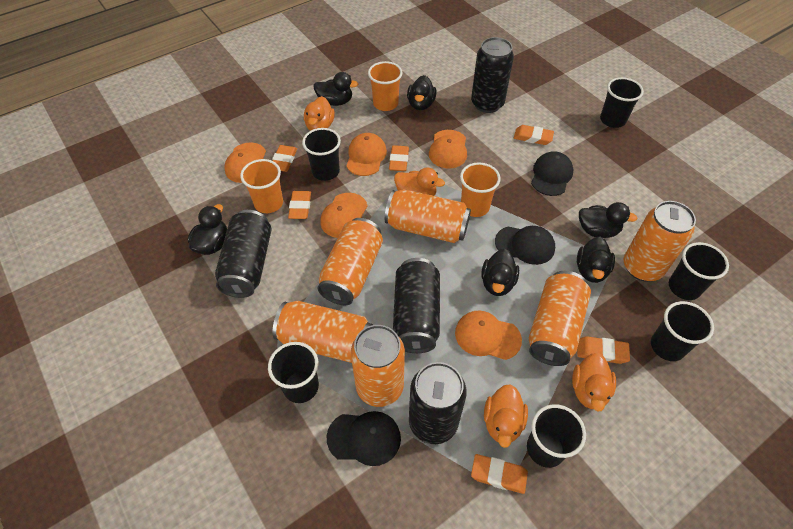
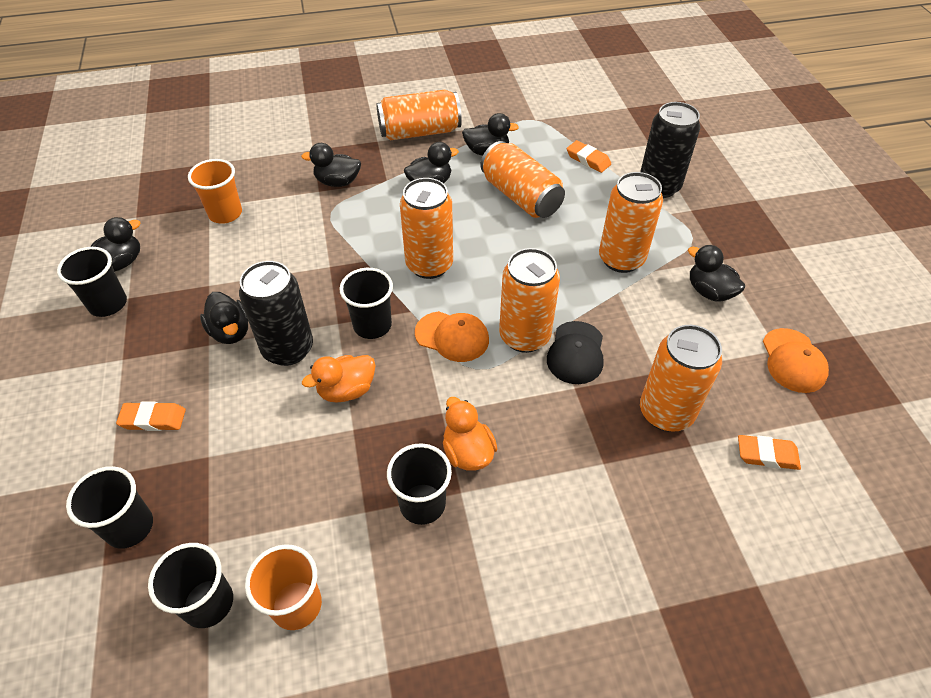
black can: [215,210,272,298] [393,258,440,353] [409,362,467,444] [471,37,514,113] = 4 -> [239,261,313,366] [640,102,700,198] = 2
black cap: [327,411,401,466] [495,226,555,265] [531,151,573,196] = 3 -> [547,321,603,384] = 1
black cup: [268,342,319,403] [302,128,341,181] [527,404,586,468] [600,77,644,128] [651,301,714,361] [669,242,729,300] = 6 -> [57,247,127,317] [66,466,153,549] [148,543,233,628] [339,268,393,339] [387,443,452,525] = 5
orange cap: [224,143,266,183] [320,193,368,238] [346,133,387,176] [429,130,467,168] [455,310,522,360] = 5 -> [415,311,489,362] [763,328,829,393] = 2
orange cup: [240,159,283,213] [368,61,402,111] [460,162,500,217] = 3 -> [188,159,242,224] [245,544,322,630] = 2
orange duck: [304,96,335,131] [394,167,445,196] [484,384,528,448] [572,353,616,411] = 4 -> [302,355,375,403] [443,397,497,471] = 2
orange eraser: [272,145,297,172] [288,191,311,219] [389,145,409,171] [471,454,528,494] [514,125,554,145] [577,336,630,364] = 6 -> [116,401,186,431] [567,140,611,173] [738,435,801,470] = 3

